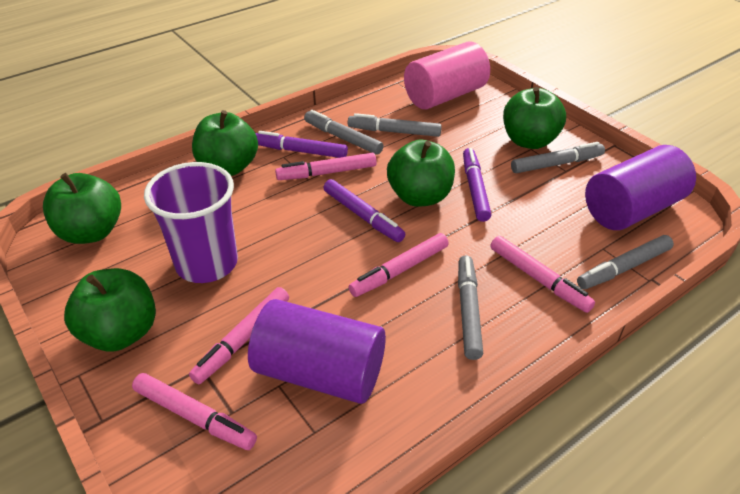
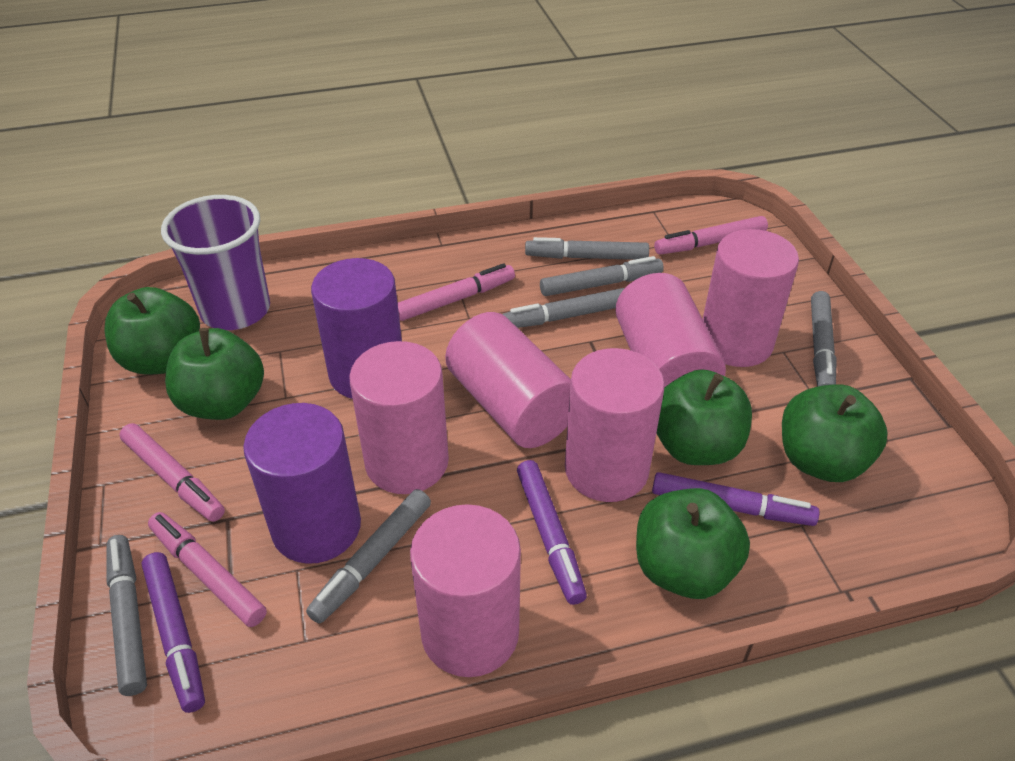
grey marker: [304,110,383,155] [348,113,442,137] [458,256,483,360] [511,142,605,173] [577,235,674,289] = 5 -> [106,535,147,696] [306,489,431,624] [503,288,625,328] [525,237,649,260] [540,256,664,296] [811,291,837,387] = 6
pink cylinder: [404,41,490,109] = 1 -> [349,341,449,494] [410,504,521,677] [445,312,571,448] [565,348,665,502] [615,273,726,388] [703,229,799,367] = 6
pink marker: [132,373,257,450] [189,287,289,384] [275,153,377,180] [349,233,449,297] [490,236,595,313] = 5 -> [119,423,225,522] [148,512,267,627] [398,263,515,321] [654,216,768,255] = 4

